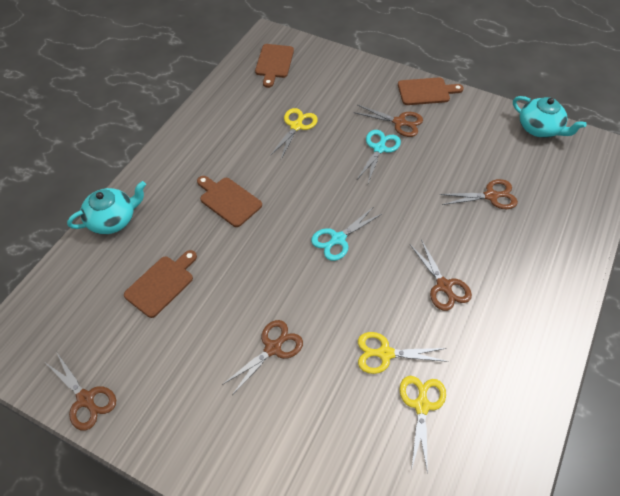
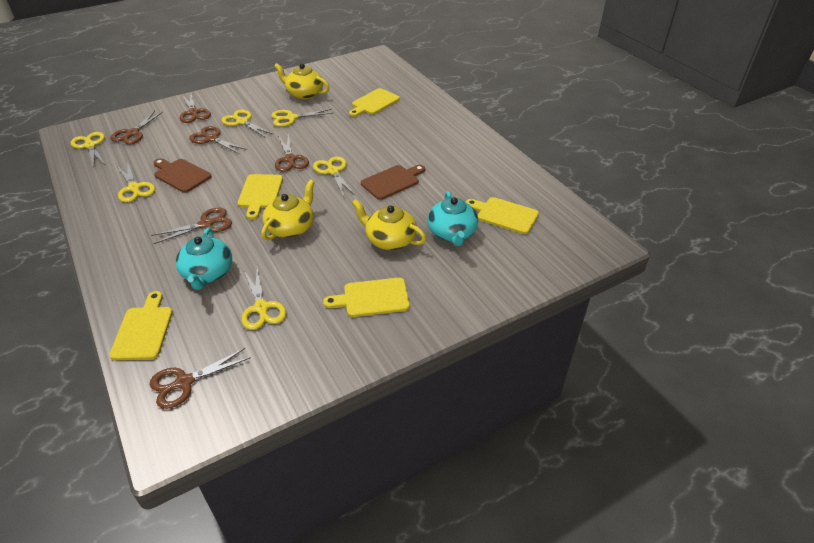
brown cutting board: [124,250,197,318] [197,176,262,227] [255,44,294,88] [398,77,464,105] = 4 -> [153,158,212,193] [361,165,425,200] = 2
brown scissors: [46,353,116,431] [222,320,303,395] [354,105,423,137] [410,239,472,311] [439,179,518,209] = 5 -> [110,111,163,144] [149,348,251,409] [151,207,232,244] [180,93,211,123] [189,126,247,154] [275,134,309,172] = 6
turquoise scissors: [311,207,382,261] [357,130,401,183] = 2 -> none = 0
yellow cutting board: none = 0 -> [109,291,173,360] [238,174,283,220] [323,278,410,317] [349,88,400,117] [466,197,539,234] = 5
yellow scissors: [270,108,318,159] [358,332,448,374] [399,376,446,474] = 3 -> [71,132,105,167] [117,161,155,202] [222,110,273,138] [242,268,286,330] [271,109,333,127] [313,156,355,196] = 6
yellow teapot: none = 0 -> [261,179,315,240] [274,63,330,100] [352,199,426,250] = 3

